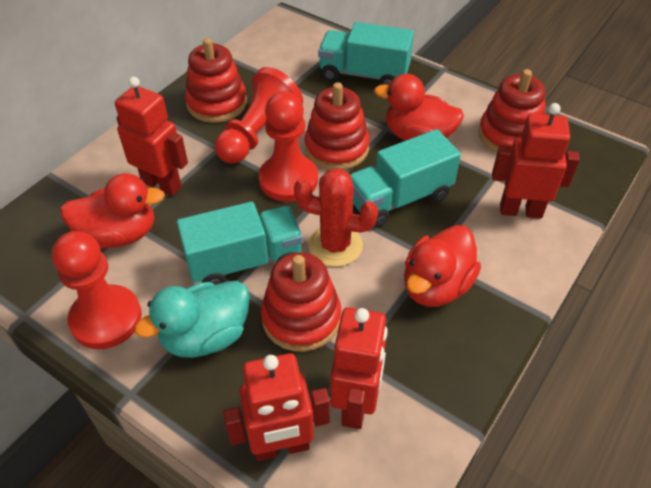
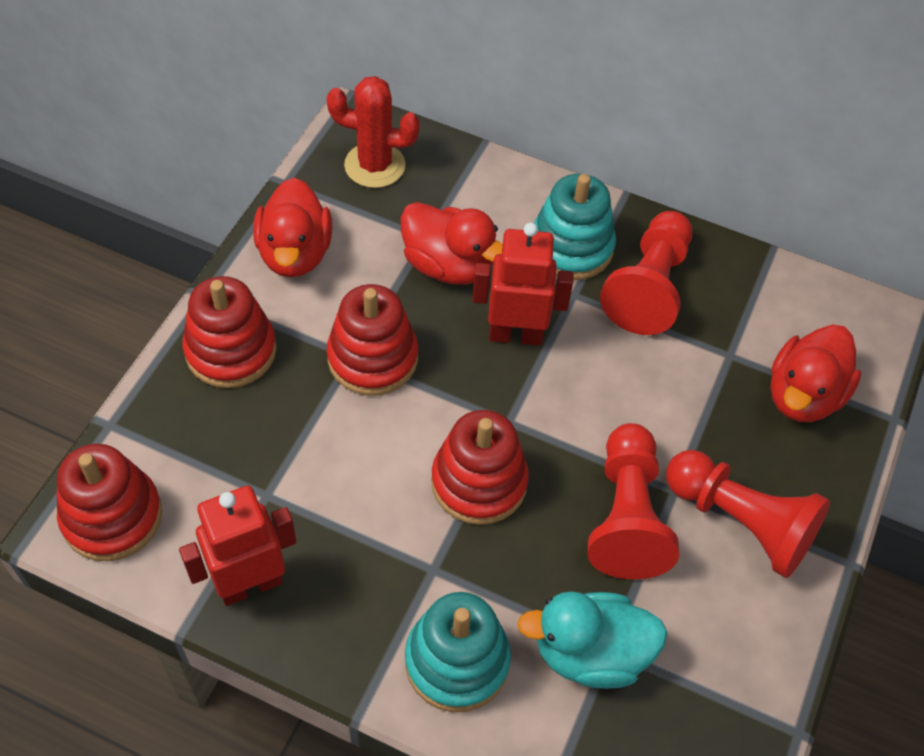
red robot: [115,77,188,196] [223,353,330,461] [330,307,387,429] [492,103,580,218] = 4 -> [179,486,296,606] [472,223,574,346] = 2
turquoise stacking toy: none = 0 -> [405,592,511,712] [534,174,616,280] = 2
turquoise truck: [177,201,303,285] [318,22,414,85] [350,129,461,227] = 3 -> none = 0

